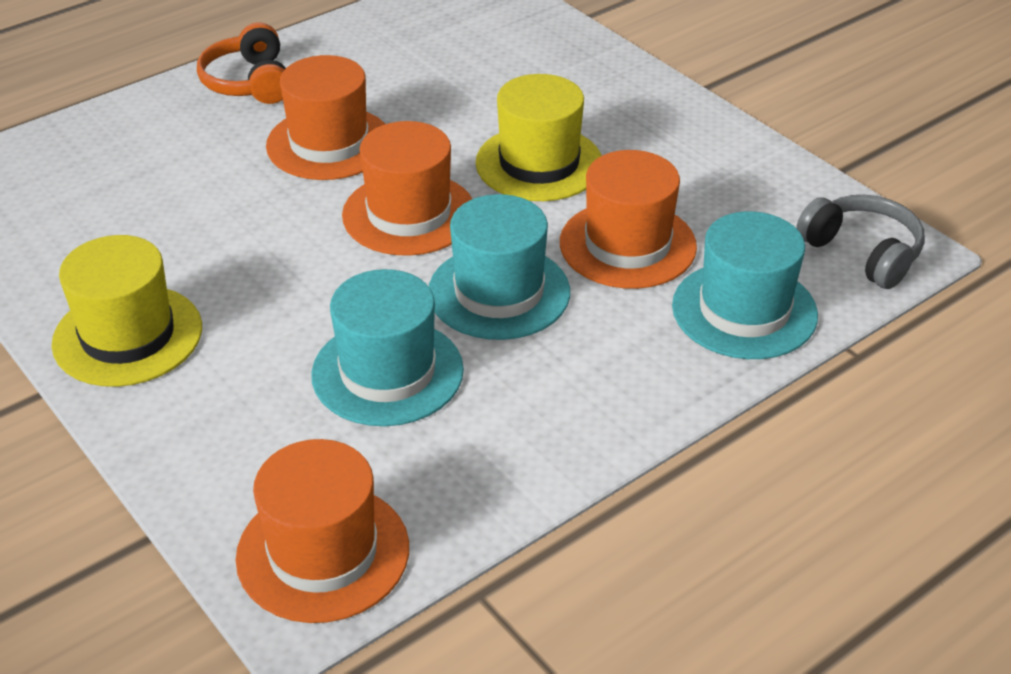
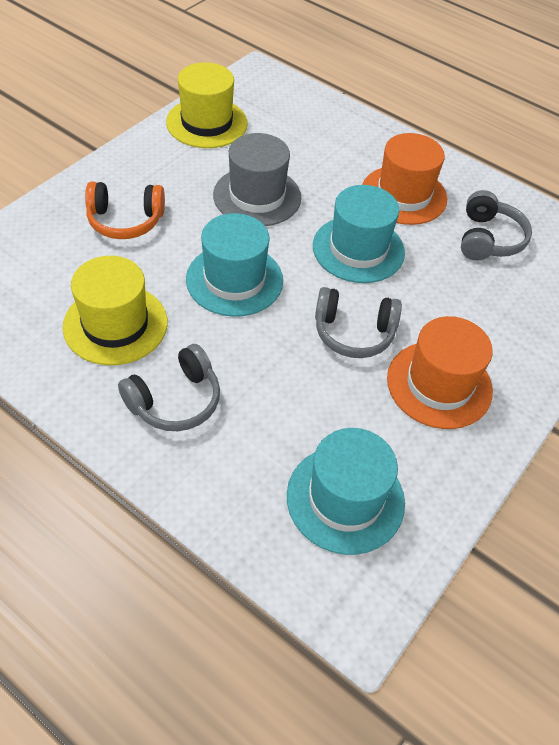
grey hat: none = 0 -> [213,133,301,226] = 1
grey headphones: [796,195,925,289] = 1 -> [118,344,220,431] [315,287,402,358] [461,190,532,261] = 3
orange hat: [236,439,409,623] [266,55,385,180] [342,121,472,256] [560,150,697,289] = 4 -> [362,133,447,225] [387,316,493,429] = 2

